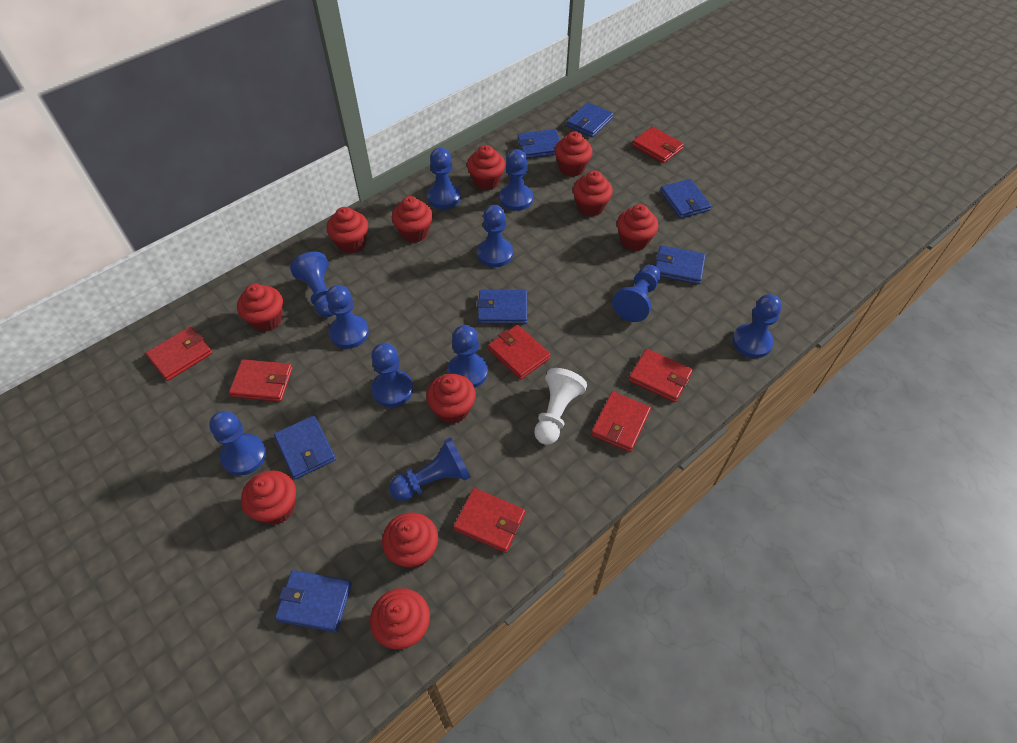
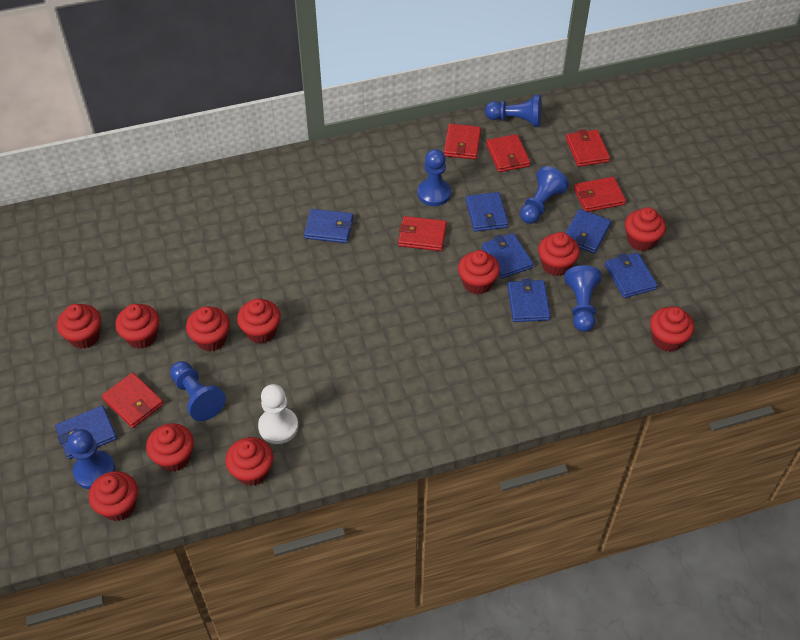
blue pawn: [209,411,267,476] [290,252,334,317] [326,285,369,349] [371,343,413,407] [389,437,471,501] [427,148,461,209] [447,325,488,388] [477,205,513,267] [500,149,533,211] [612,265,660,322] [732,294,782,358] = 11 -> [68,429,115,489] [170,361,226,421] [417,149,451,206] [485,95,542,127] [520,166,569,224] [564,265,601,332] = 6
red wallet: [146,326,212,381] [229,359,293,402] [453,488,525,553] [488,325,551,380] [591,391,651,452] [628,349,693,402] [632,126,684,163] = 7 -> [102,372,164,428] [398,216,447,251] [444,124,481,159] [486,134,530,172] [566,129,610,167] [574,177,626,212] = 6

